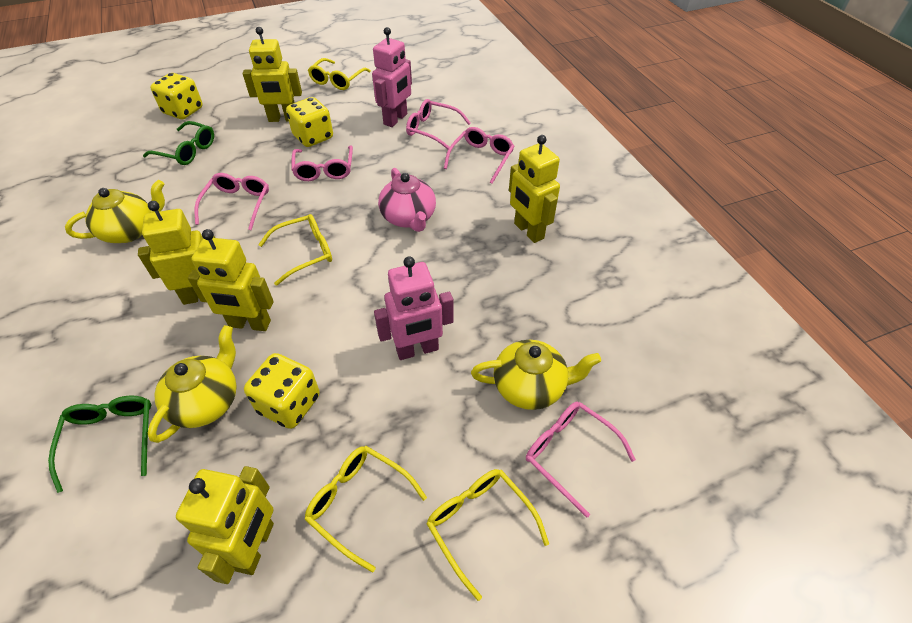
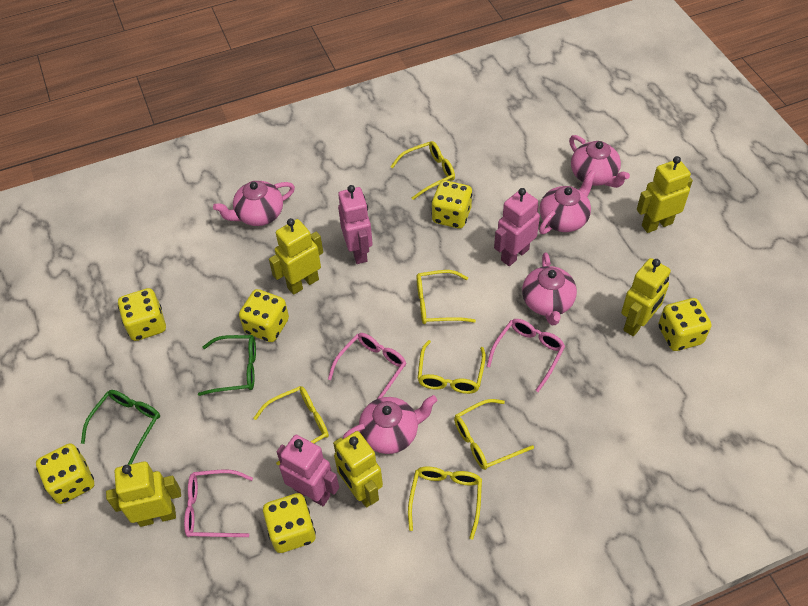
pink glasses: [195,173,269,230] [291,145,353,181] [406,99,471,149] [444,127,514,184] [526,402,636,518] = 5 -> [184,470,253,537] [328,333,406,399] [487,319,565,392] = 3
pink robot: [372,27,412,127] [374,256,454,360] = 2 -> [277,435,339,506] [338,185,373,264] [494,188,540,266] = 3
pink teapot: [378,168,436,232] = 1 -> [213,181,295,226] [343,395,437,454] [522,252,577,325] [539,170,596,234] [569,135,630,188] = 5
yellow dice: [150,73,203,119] [244,353,320,429] [286,97,333,147] = 3 -> [36,443,94,504] [118,288,166,341] [239,289,289,342] [263,493,316,553] [431,180,472,229] [658,298,711,351] = 6
yellow glasses: [258,214,332,286] [304,446,427,573] [308,58,371,90] [426,469,549,601] = 4 -> [253,386,329,465] [390,141,455,200] [408,466,482,540] [417,270,476,324] [417,340,486,394] [454,399,534,470] = 6
yellow teapot: [65,180,165,243] [148,325,237,443] [471,340,601,410] = 3 -> none = 0

